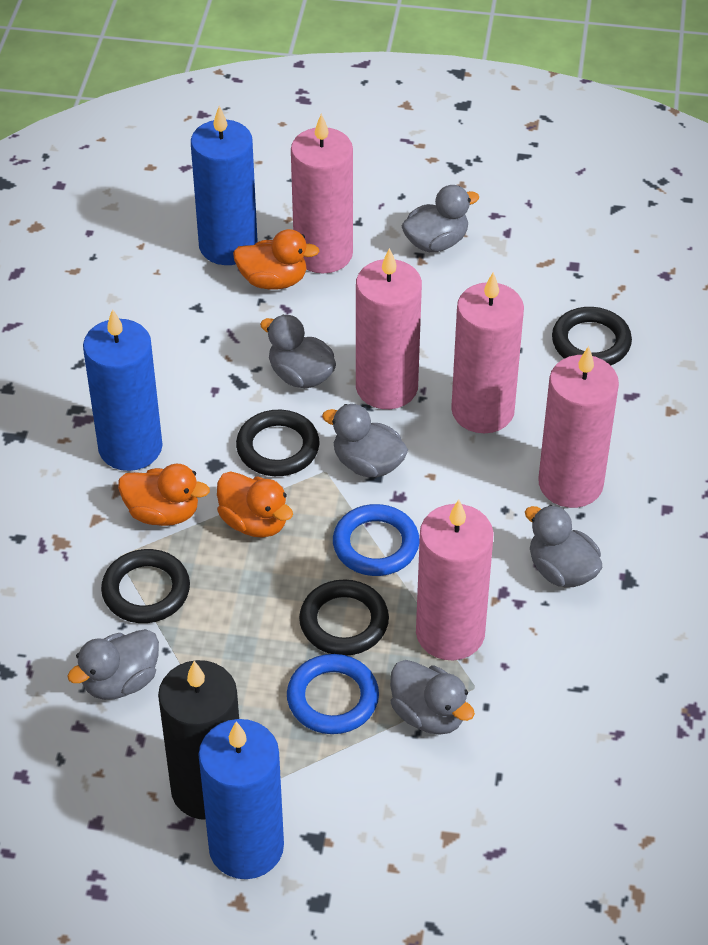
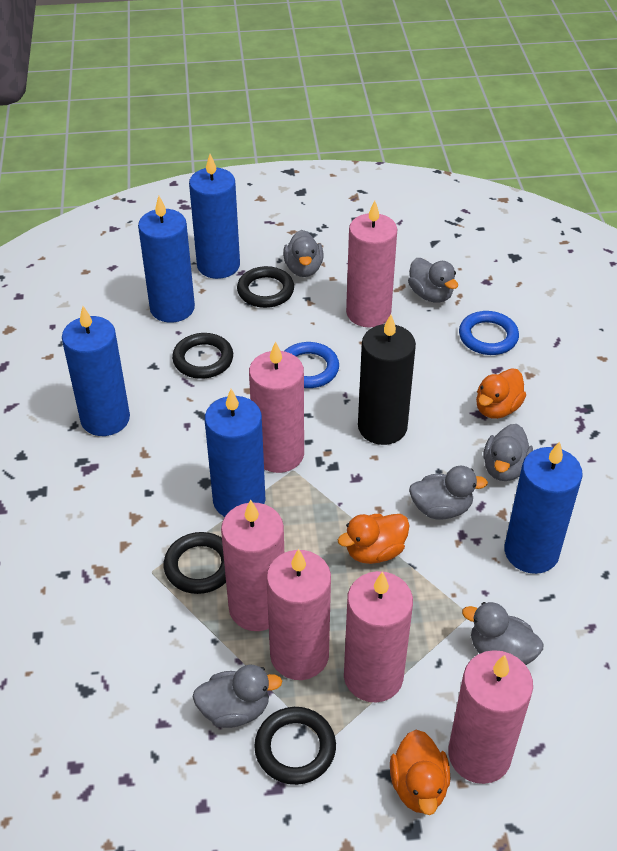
blue candle: [83,309,163,471] [191,106,258,265] [199,719,284,879] = 3 -> [62,306,130,436] [138,196,195,323] [189,154,240,279] [205,389,266,517] [505,441,583,574] = 5
pink candle: [291,114,353,273] [356,248,422,409] [416,500,494,660] [451,272,524,433] [538,346,619,508] = 5 -> [221,499,284,631] [249,341,304,473] [266,549,331,680] [344,571,413,703] [346,200,397,328] [448,650,533,784] = 6

